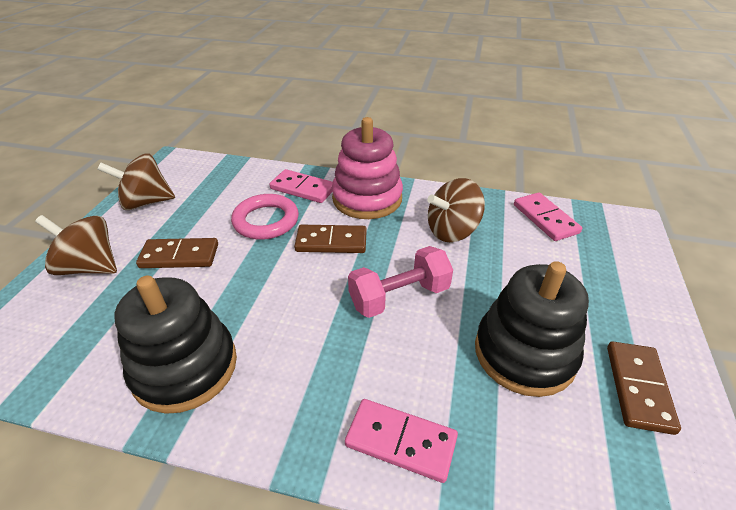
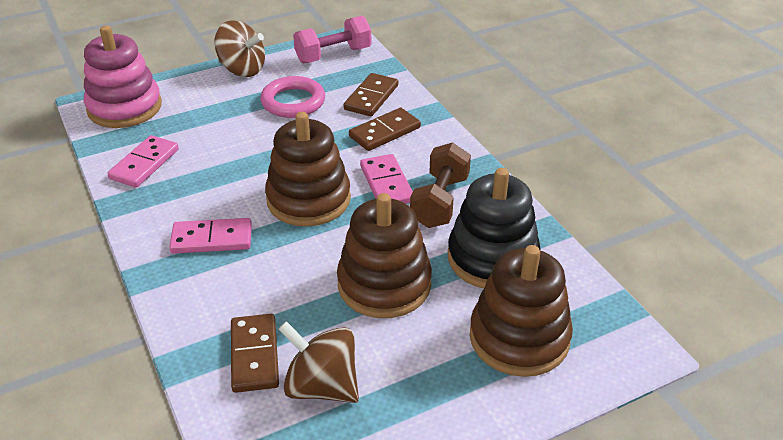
black stacking toy: [115,276,237,414] [475,261,589,397] = 2 -> [448,168,541,288] = 1
brown dumbbell: none = 0 -> [410,142,471,228] = 1
brown spinning top: [35,215,117,275] [97,154,175,210] [427,178,485,242] = 3 -> [215,20,265,77] [278,321,359,403] = 2
brown stacking toy: none = 0 -> [265,112,351,227] [337,193,432,318] [470,245,573,377] = 3

